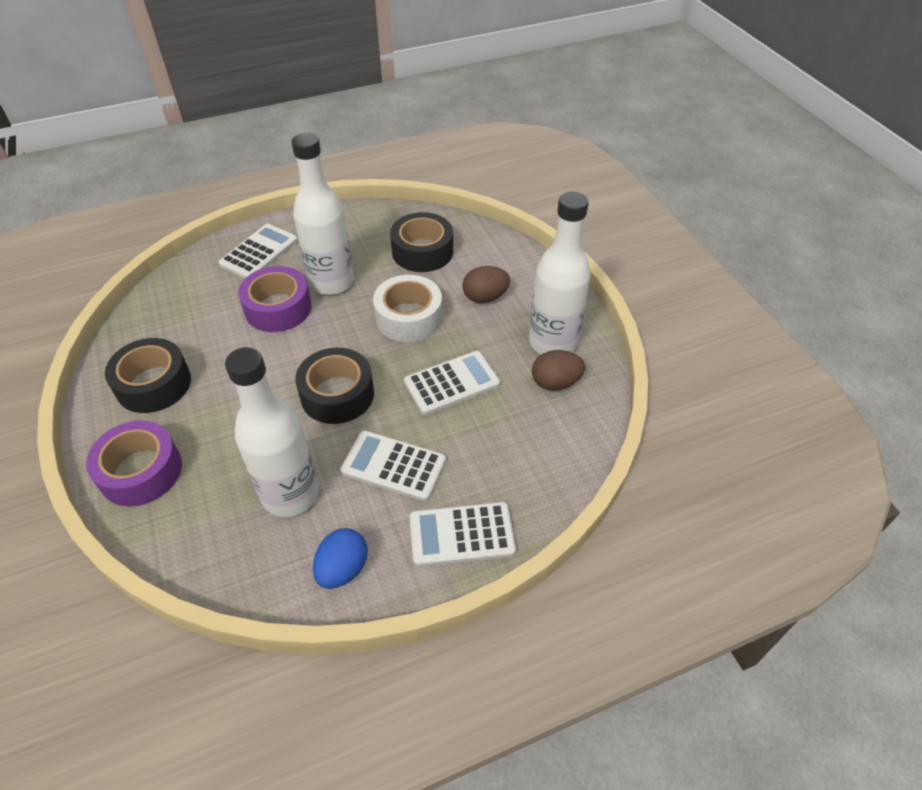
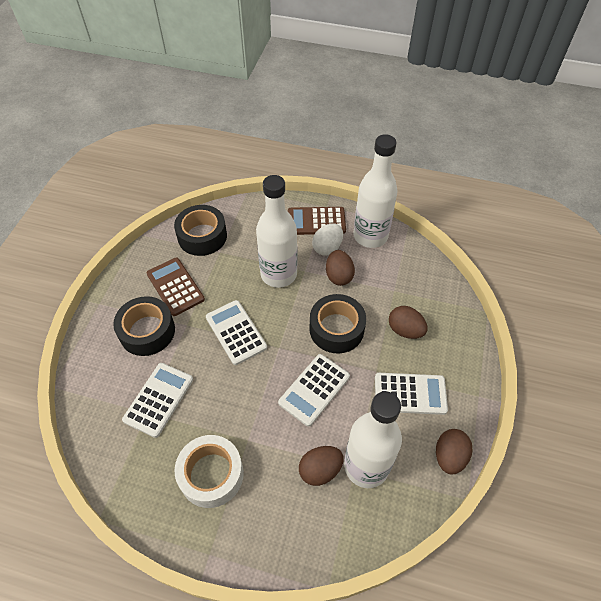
blue egg: [313,528,368,589] = 1 -> none = 0
brown calculator: none = 0 -> [147,258,205,316] [288,207,346,235] = 2
brown egg: [462,266,510,303] [532,350,585,391] = 2 -> [299,446,344,486] [326,250,355,286] [389,306,427,339] [436,429,472,474] = 4
purple tape: [86,420,182,507] [238,266,312,332] = 2 -> none = 0
white egg: none = 0 -> [312,224,343,256] = 1

